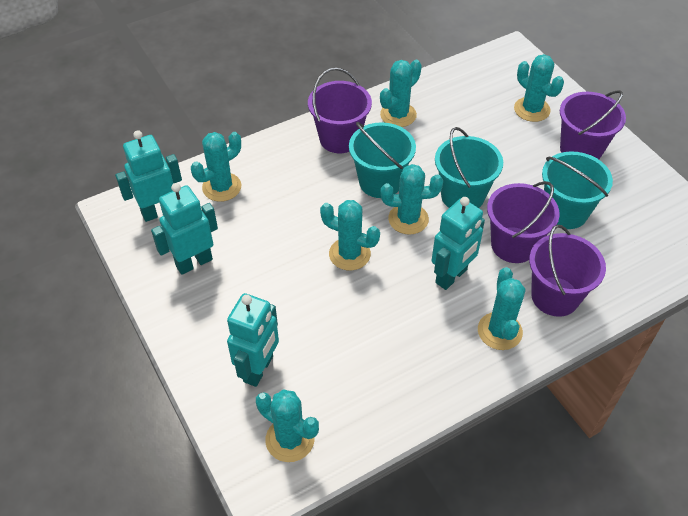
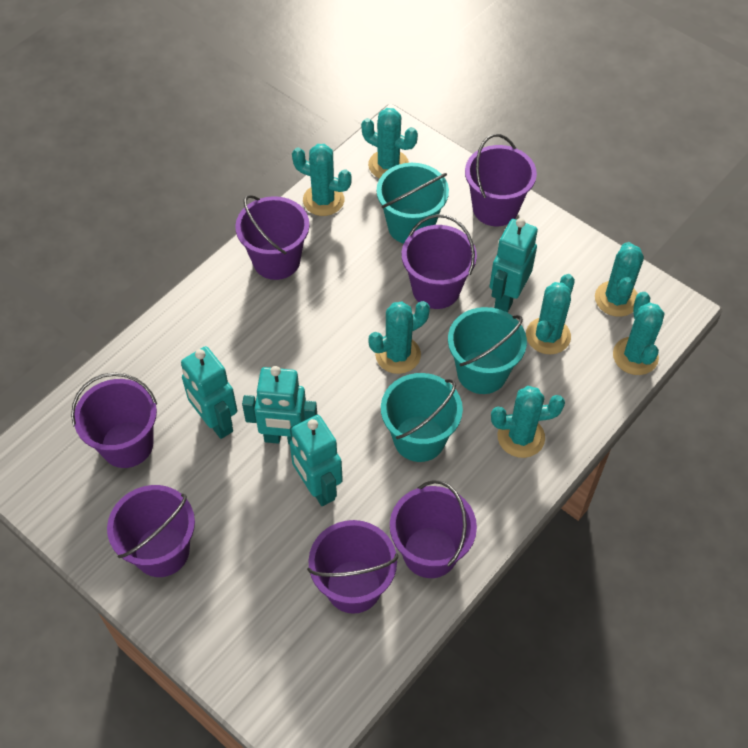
purple bucket: [308,68,372,153] [487,181,560,263] [529,225,606,317] [560,90,626,159] = 4 -> [71,372,157,468] [107,485,195,577] [235,195,309,280] [307,520,398,614] [390,480,477,578] [402,214,477,309] [465,134,537,226] = 7

